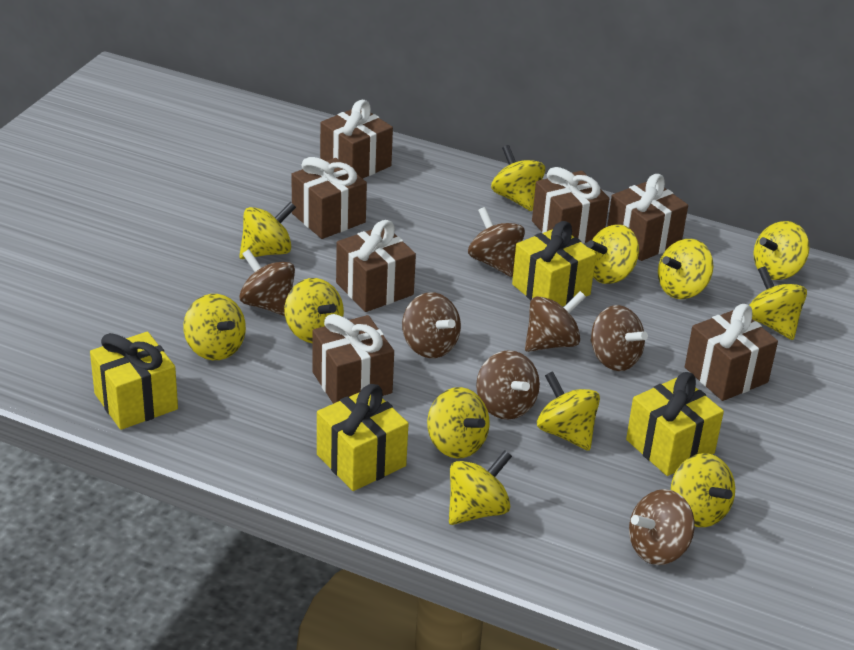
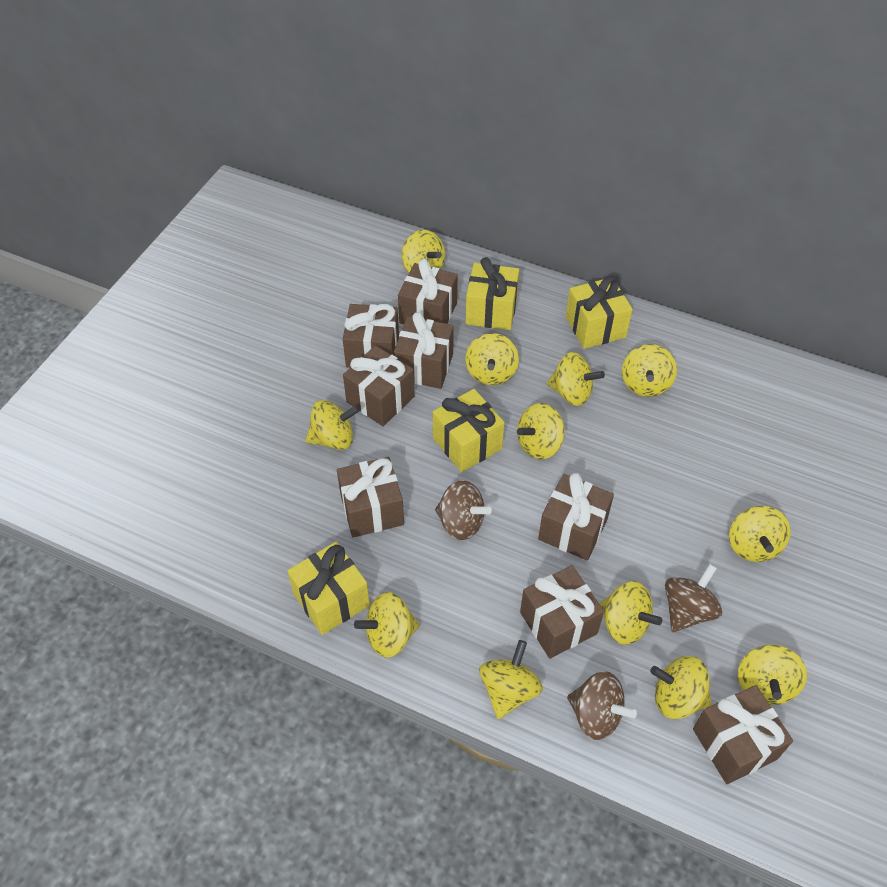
brown gift: [292,157,367,239] [312,314,394,404] [320,100,393,179] [336,220,416,312] [532,167,609,244] [607,174,688,261] [685,304,778,401] = 7 -> [337,457,404,538] [343,304,399,368] [343,345,414,426] [394,312,454,389] [398,259,458,324] [520,565,604,659] [538,473,614,560] [693,685,793,784] = 8
brown spinning top: [239,249,295,316] [402,292,461,358] [468,207,525,277] [476,350,540,420] [525,291,586,352] [590,305,648,371] [629,489,695,565] = 7 -> [435,480,492,540] [567,671,637,740] [665,564,722,632] = 3

